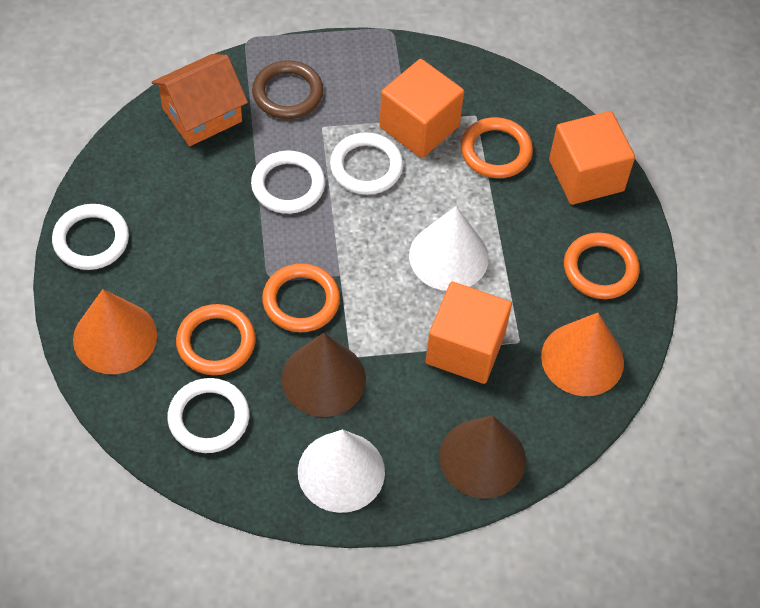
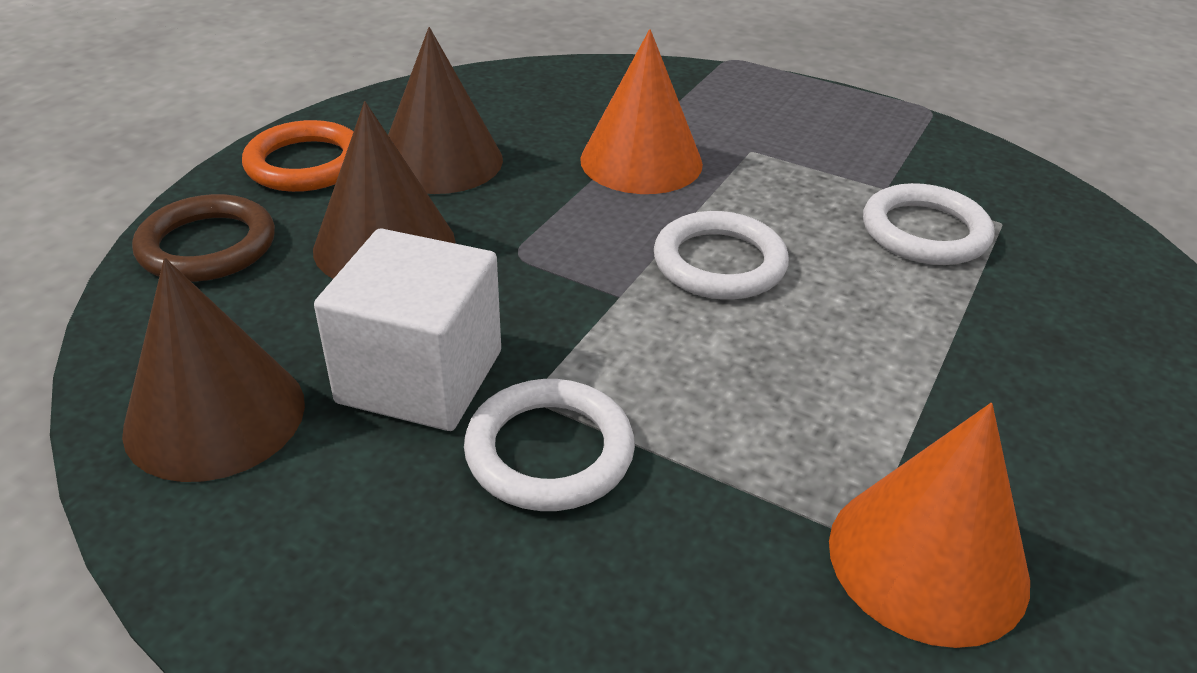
brown cone: [282,333,366,417] [439,415,526,499] = 2 -> [122,258,305,482] [313,101,455,279] [388,27,503,194] = 3
orange cube: [379,59,464,158] [426,282,512,384] [549,111,635,205] = 3 -> none = 0
orange house: [152,54,248,146] = 1 -> none = 0
orange ring: [176,304,256,375] [262,263,340,332] [460,117,533,178] [564,232,640,299] = 4 -> [242,120,354,192] = 1
white cone: [298,429,385,513] [409,206,489,291] = 2 -> none = 0
white cube: none = 0 -> [314,228,501,431] = 1
white ring: [52,204,129,270] [167,378,249,453] [251,151,325,214] [330,132,403,195] = 4 -> [464,379,635,511] [654,211,789,300] [863,183,994,265] = 3

